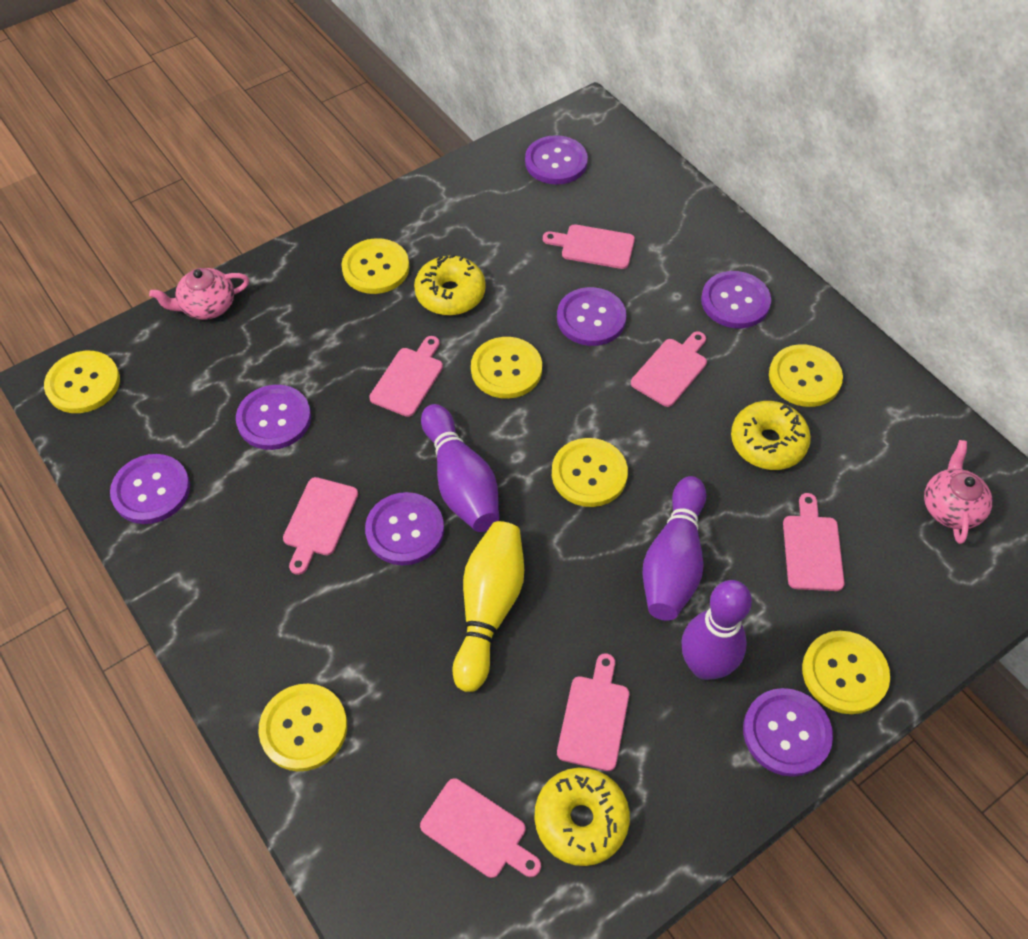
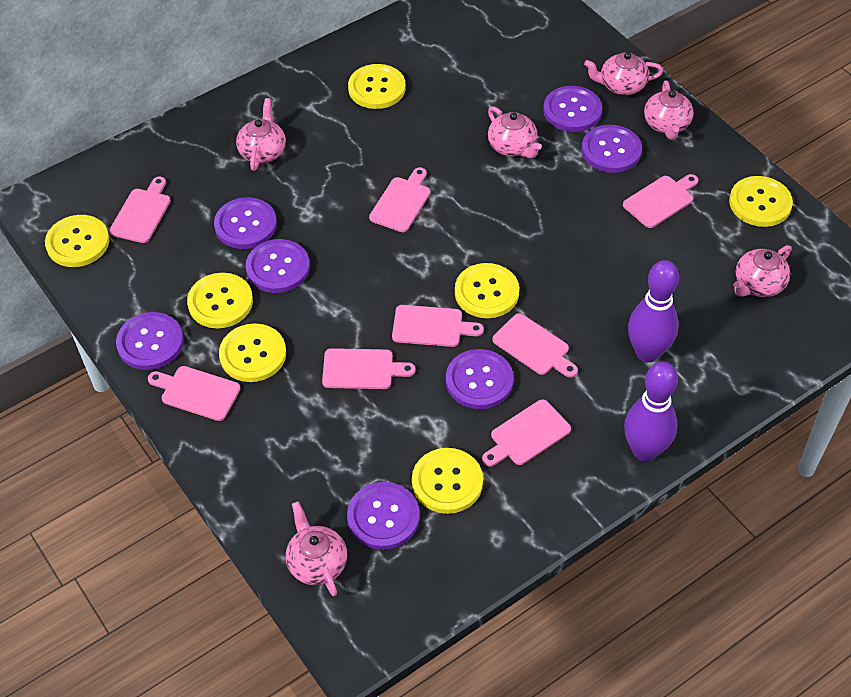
pink cutting board: [283,477,358,575] [369,336,443,417] [420,778,541,878] [543,224,635,269] [557,653,629,771] [631,331,707,407] [783,493,845,591] = 7 -> [109,177,171,243] [148,366,241,421] [322,348,416,389] [369,167,431,232] [392,305,484,347] [482,399,571,467] [492,313,578,378] [623,174,698,228] = 8
pink teapot: [149,268,249,320] [924,440,993,544] = 2 -> [236,98,286,171] [286,501,347,596] [488,106,542,158] [584,52,663,95] [644,81,693,140] [734,245,792,297] = 6
purple bowling pin: [421,404,499,532] [643,476,706,621] [681,580,752,680] = 3 -> [624,362,678,461] [628,260,679,362] = 2
yellow bowling pin: [452,521,524,692] = 1 -> none = 0
yellow donut: [414,254,486,316] [535,767,630,866] [731,401,811,470] = 3 -> none = 0

